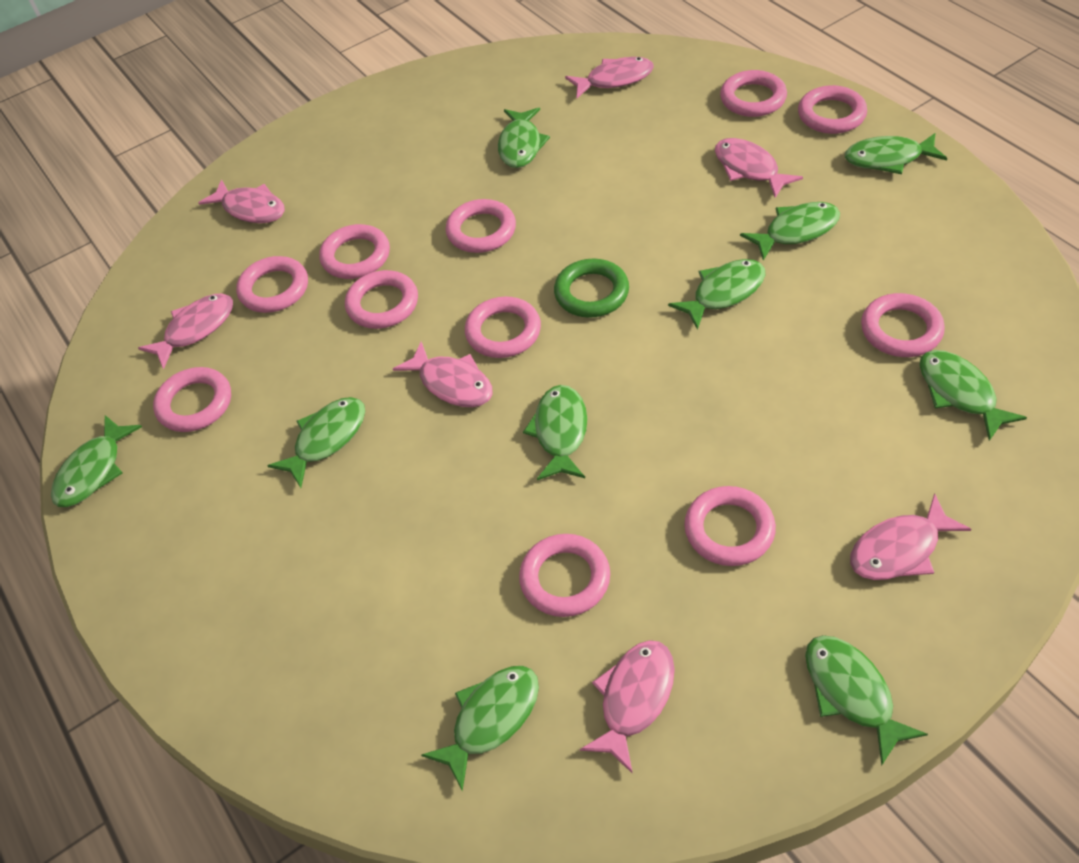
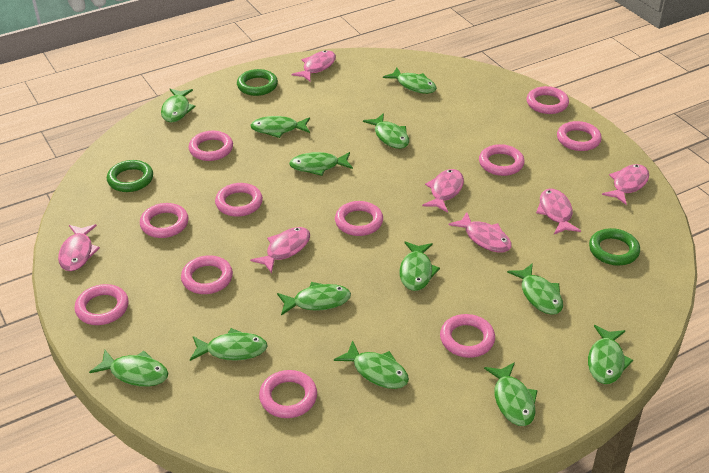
green fish: [51,415,142,507] [267,397,365,488] [421,666,539,791] [498,108,550,168] [523,385,587,480] [668,259,765,330] [740,202,840,261] [805,635,928,766] [845,133,948,174] [919,350,1027,441] = 10 -> [89,350,168,387] [161,89,196,123] [190,328,268,361] [250,116,310,138] [277,282,351,316] [289,152,353,176] [334,340,409,389] [363,113,409,149] [383,67,437,94] [399,241,440,291] [484,362,538,426] [507,263,563,315] [588,325,633,384] = 13
green ring: [554,259,629,318] = 1 -> [107,160,153,192] [237,69,278,96] [589,228,640,265] = 3

